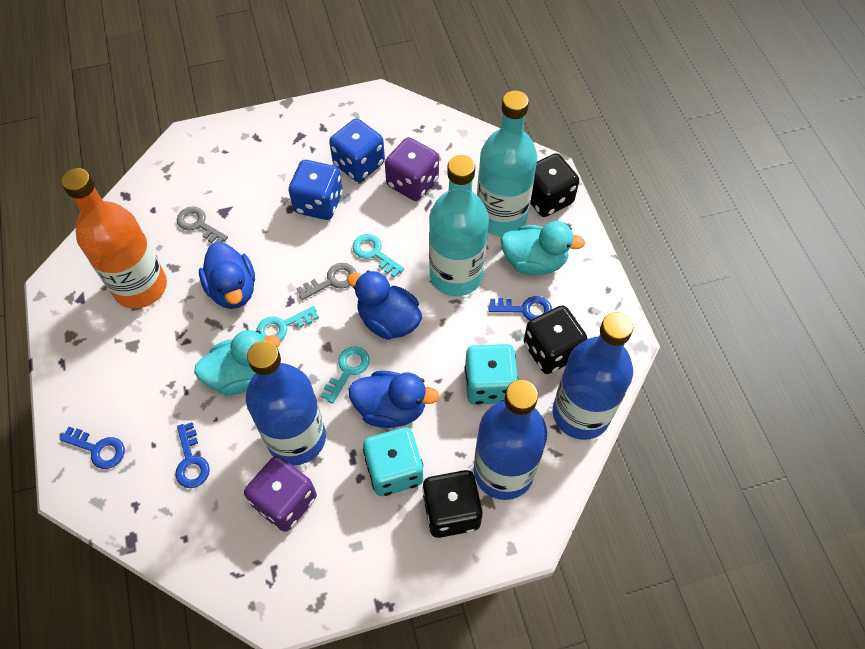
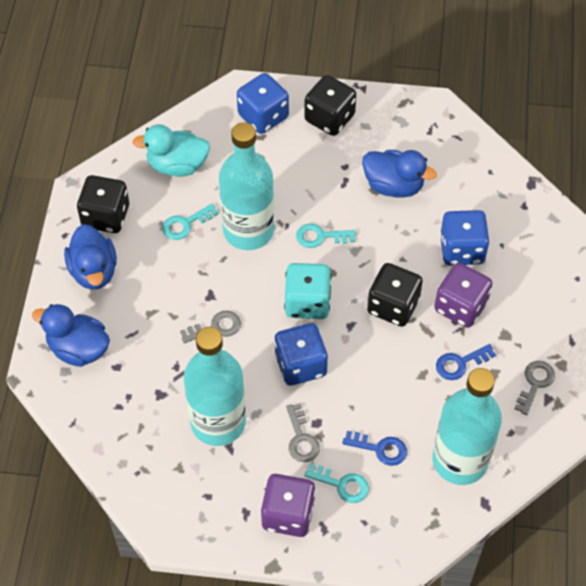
blue bottle: [246,341,326,465] [474,380,547,500] [552,312,633,440] = 3 -> none = 0
blue dice: [289,160,343,220] [329,119,385,182] = 2 -> [237,73,289,134] [274,323,328,386] [440,210,490,266] = 3
blue key: [60,427,125,469] [175,422,210,488] [489,296,552,321] = 3 -> [342,431,407,466] [436,344,496,380] = 2
grey key: [177,206,228,243] [296,263,357,300] = 2 -> [180,311,241,343] [286,403,320,462] [514,361,555,415] = 3
orange bottle: [62,168,167,309] = 1 -> none = 0
turquoise bottle: [429,155,489,296] [477,91,537,236] = 2 -> [184,327,246,446] [219,122,274,250] [432,368,502,485] = 3
turquoise dice: [363,427,423,496] [464,344,518,405] = 2 -> [284,263,331,319] = 1
turquoise duck: [194,330,281,396] [500,221,585,275] = 2 -> [132,124,210,177] = 1

